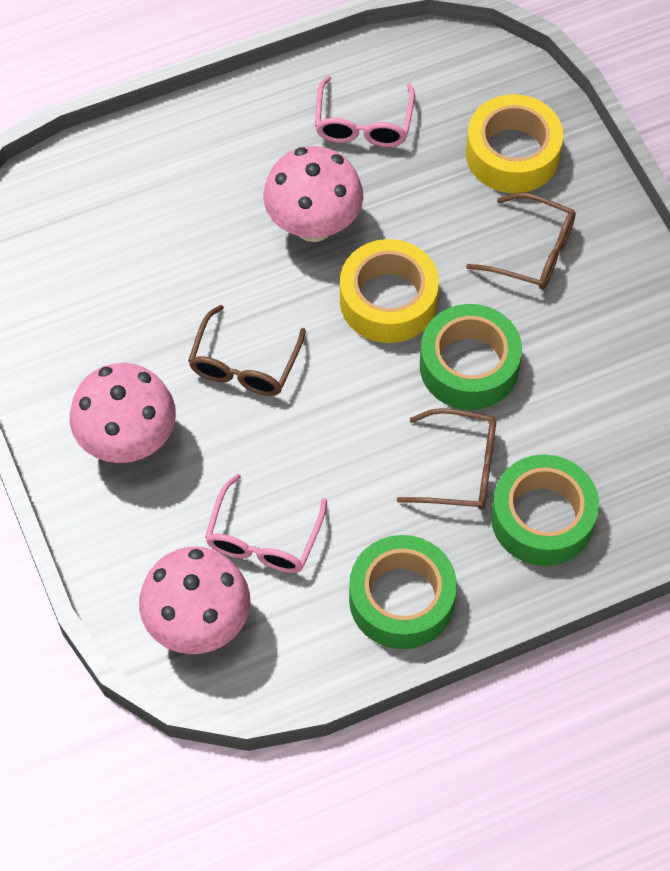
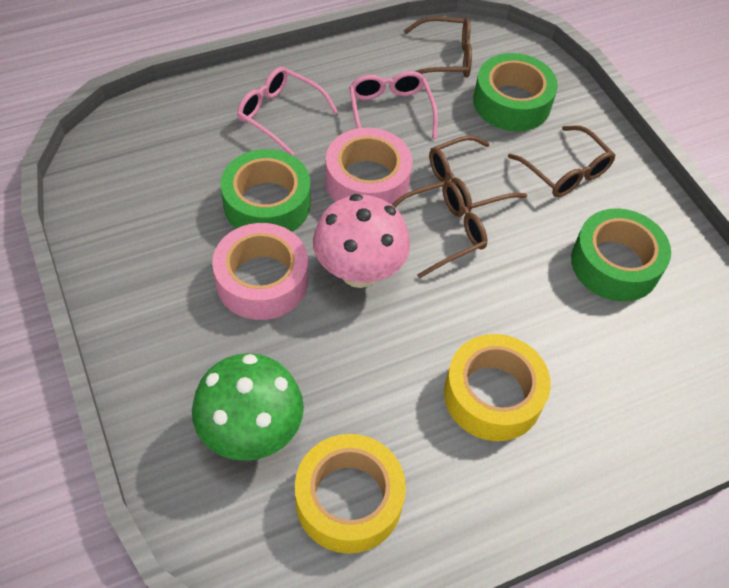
brown glasses: [188,305,306,396] [397,408,496,510] [466,193,576,290] = 3 -> [392,181,488,279] [404,17,472,78] [429,135,527,214] [508,126,616,197] = 4
green mushroom: none = 0 -> [192,353,304,461] = 1
pink mushroom: [70,363,176,463] [139,547,250,654] [263,146,363,242] = 3 -> [313,194,410,288] = 1
pink tape: none = 0 -> [212,223,308,320] [325,128,413,205] = 2

